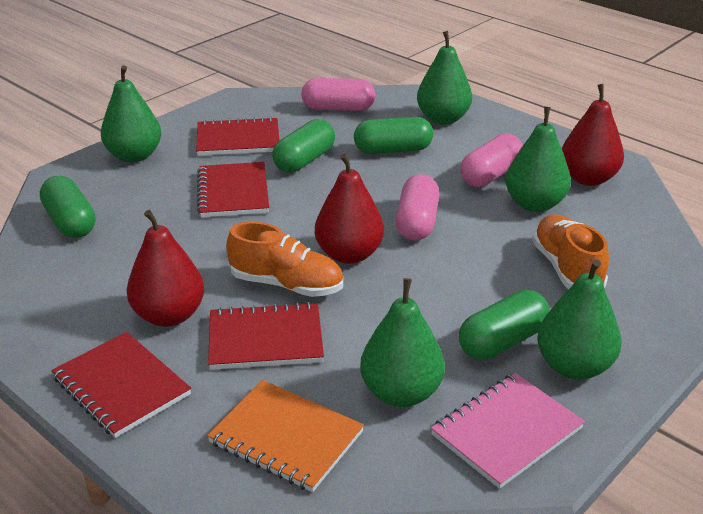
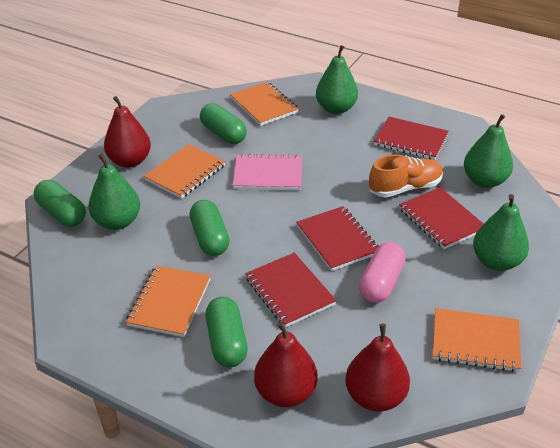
green pear: [101,65,161,162] [360,278,445,407] [417,31,472,124] [505,107,571,212] [537,260,622,380] = 5 -> [88,154,140,230] [316,45,358,114] [464,114,513,188] [473,194,529,271] = 4
orange notebook: [207,380,364,492] = 1 -> [126,265,210,337] [144,144,226,199] [230,82,299,126] [432,308,521,372] = 4
orange shoe: [226,222,343,297] [532,215,609,289] = 2 -> [369,154,443,198] = 1
pink capsule: [301,78,375,111] [396,174,439,240] [460,133,523,187] = 3 -> [359,242,406,303] = 1

